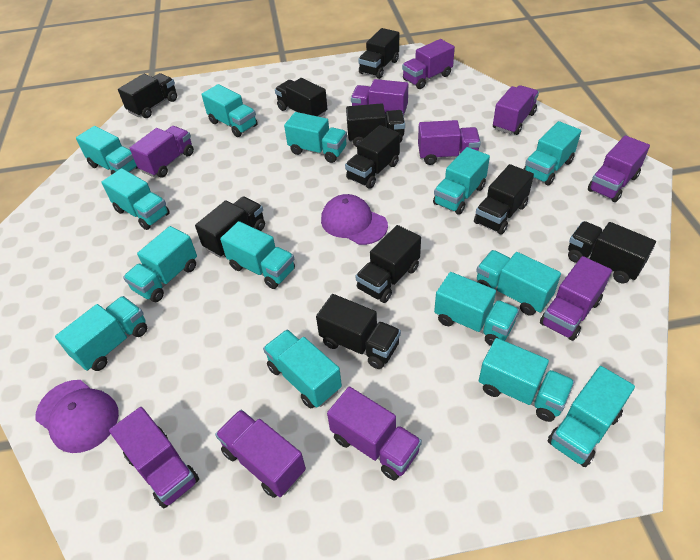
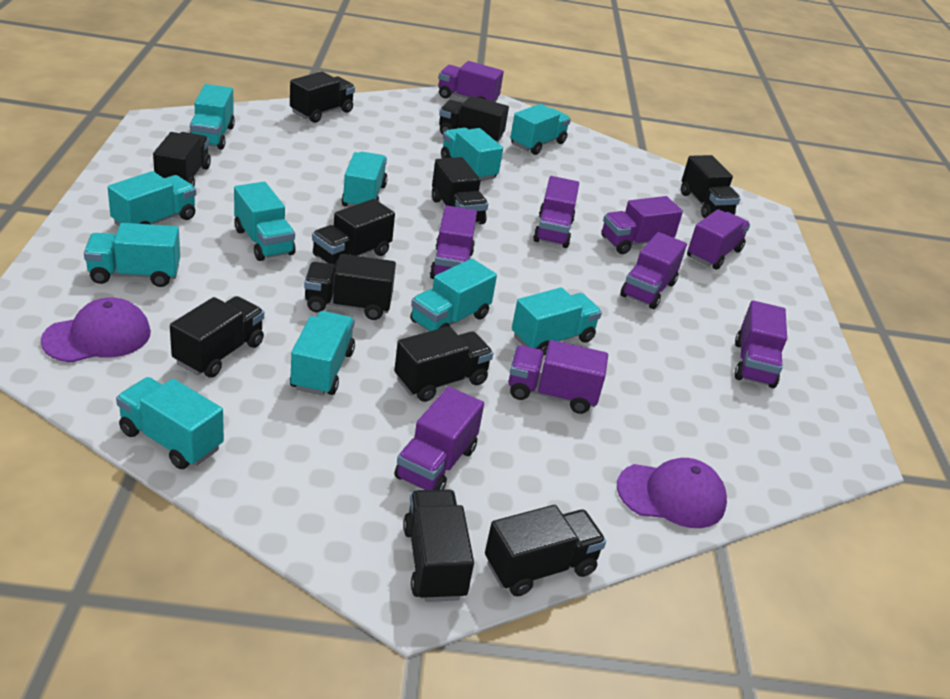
black truck: [118,73,177,118] [195,196,265,258] [275,78,327,117] [316,294,401,369] [345,125,400,189] [346,103,405,147] [356,225,421,303] [358,28,399,79] [474,164,534,235] [568,221,656,283] = 10 -> [153,132,211,187] [170,296,264,378] [290,71,355,123] [304,254,396,320] [312,199,395,267] [394,326,493,402] [403,490,474,602] [432,157,488,224] [439,96,509,143] [485,505,606,596] [681,155,741,218] = 11
purple truck: [109,407,199,508] [130,126,194,177] [215,409,306,498] [327,387,422,480] [351,79,408,116] [402,39,455,89] [418,120,481,165] [493,85,539,135] [540,256,612,341] [588,136,650,202] = 10 -> [394,387,484,490] [430,205,477,279] [439,61,504,102] [508,340,608,414] [533,176,579,248] [602,196,683,254] [620,232,687,309] [687,209,750,270] [735,300,787,388] = 9
turquoise truck: [55,296,147,371] [76,126,137,175] [101,168,170,230] [123,226,197,302] [201,84,258,137] [220,221,295,289] [263,329,342,409] [284,112,347,163] [433,147,490,215] [434,272,519,346] [476,250,561,316] [479,338,575,422] [524,121,581,185] [547,366,635,467] = 14 -> [84,223,180,287] [108,171,196,226] [116,377,224,469] [190,84,235,150] [234,182,296,261] [290,311,355,396] [341,152,388,207] [410,259,497,331] [441,128,503,181] [510,104,571,155] [512,287,602,356] = 11

